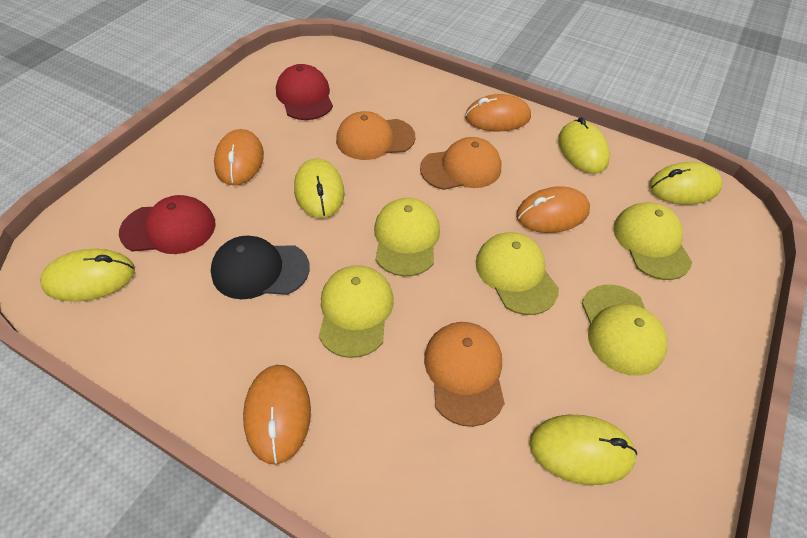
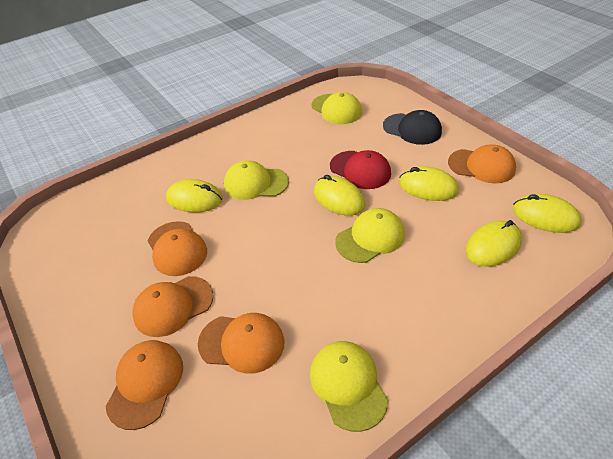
orange cap: [336,111,415,160] [420,137,502,190] [424,322,505,427] = 3 -> [106,340,183,430] [132,276,213,337] [148,221,207,276] [198,313,285,374] [448,144,516,184] = 5
orange mouse: [214,129,264,185] [243,365,311,465] [465,94,531,131] [516,186,590,233] = 4 -> none = 0
red cap: [119,195,215,254] [276,64,333,120] = 2 -> [330,150,391,189] = 1
yellow cap: [319,265,394,358] [374,198,440,276] [476,232,559,315] [582,284,667,376] [614,202,692,280] = 5 -> [224,160,289,200] [310,341,389,432] [311,92,362,124] [335,208,405,263] = 4

